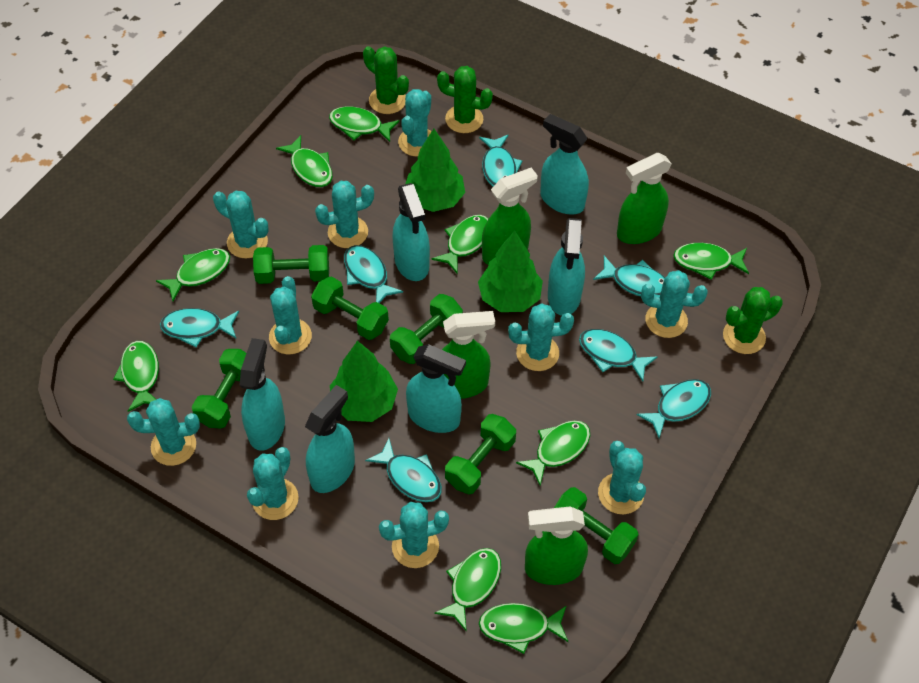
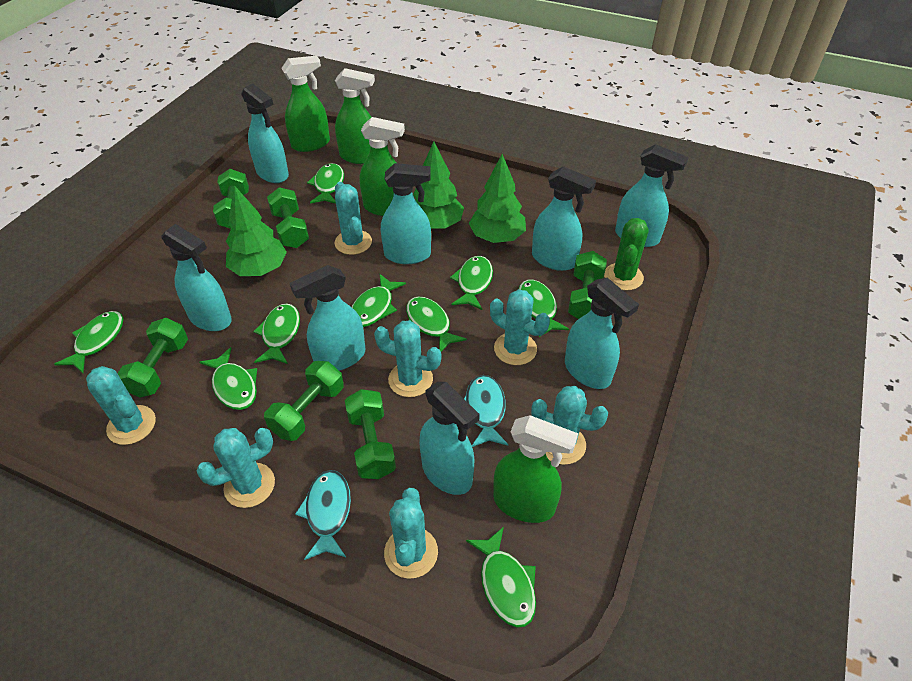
green cactus: [363,46,409,114] [437,66,493,133] [723,287,783,354] = 3 -> [604,218,648,290] = 1
turquoise cactus: [127,398,200,466] [213,191,269,259] [247,447,299,520] [269,276,312,354] [315,181,374,248] [379,502,449,568] [398,89,432,157] [508,303,574,371] [598,441,646,514] [641,270,708,338] = 10 -> [86,366,156,445] [196,428,275,508] [334,182,372,255] [374,320,441,397] [384,488,438,579] [490,289,550,365] [531,386,608,465] = 7
turquoise fish: [160,308,239,347] [344,245,403,303] [365,438,442,502] [479,135,523,187] [579,329,657,382] [593,256,665,297] [637,379,711,438] = 7 -> [295,470,351,560] [464,375,508,447] = 2
turquoise spray bottle: [239,338,285,451] [305,385,355,493] [392,183,430,281] [406,344,466,433] [540,114,589,215] [548,218,585,316] = 6 -> [161,224,232,331] [241,84,289,183] [290,265,365,371] [381,163,431,264] [419,382,480,495] [532,166,596,271] [565,277,639,389] [615,144,689,247] = 8

